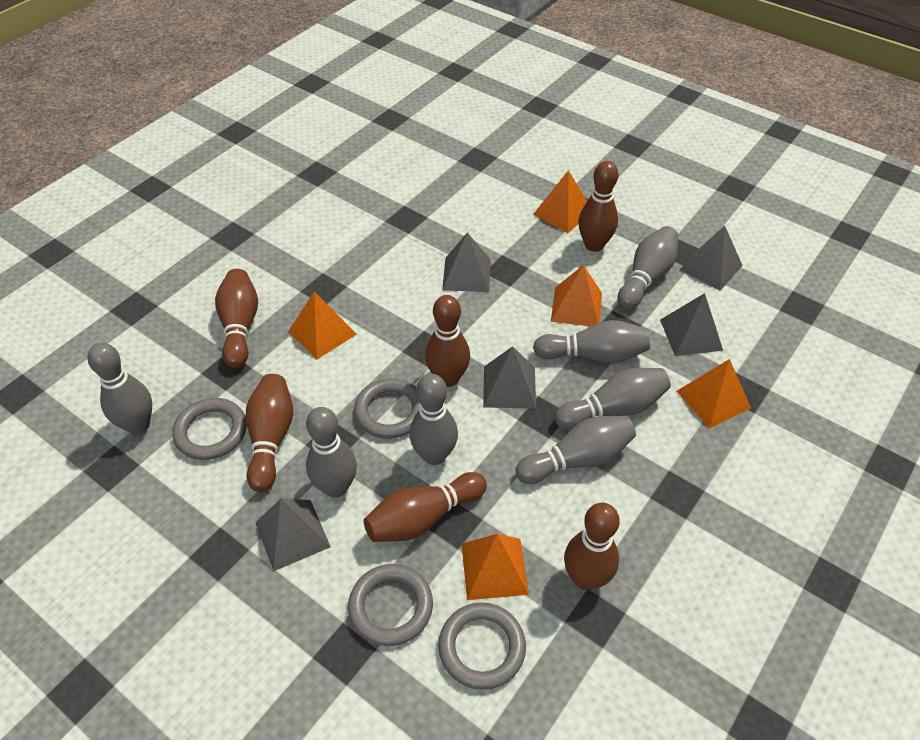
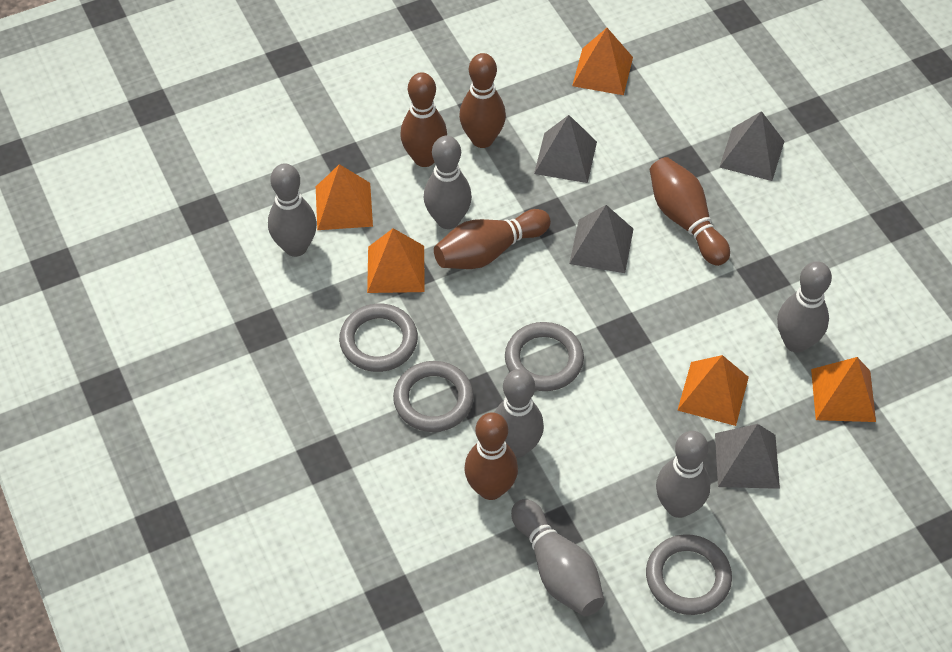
brown bowling pin: [215,269,258,368] [246,374,293,492] [364,472,487,542] [425,295,470,387] [564,503,620,590] [578,161,618,252] = 6 -> [400,72,447,167] [434,209,551,269] [459,53,506,148] [464,412,518,500] [650,157,730,266] = 5
grey bowling pin: [87,343,152,434] [306,407,357,498] [409,374,458,465] [515,415,636,484] [533,320,650,364] [554,368,671,430] [617,226,679,310] = 7 -> [268,163,317,257] [424,135,472,229] [494,369,544,458] [511,499,604,617] [656,431,710,518] [777,261,832,353] = 6
grey pyramid: [255,498,331,571] [442,232,491,292] [483,346,536,409] [660,293,723,356] [679,225,743,291] = 5 -> [534,115,597,183] [569,205,633,273] [715,424,780,489] [719,111,784,181] = 4

